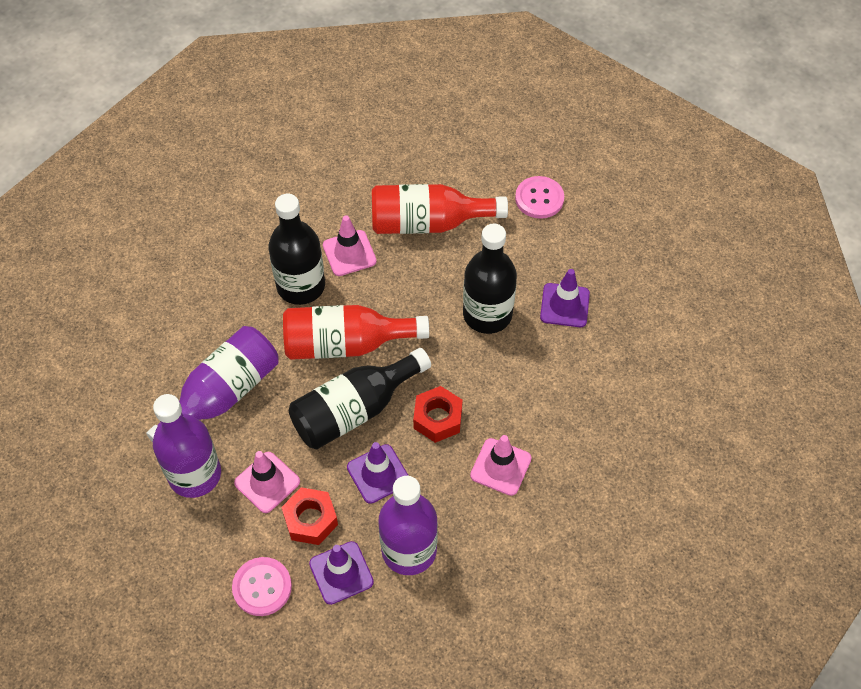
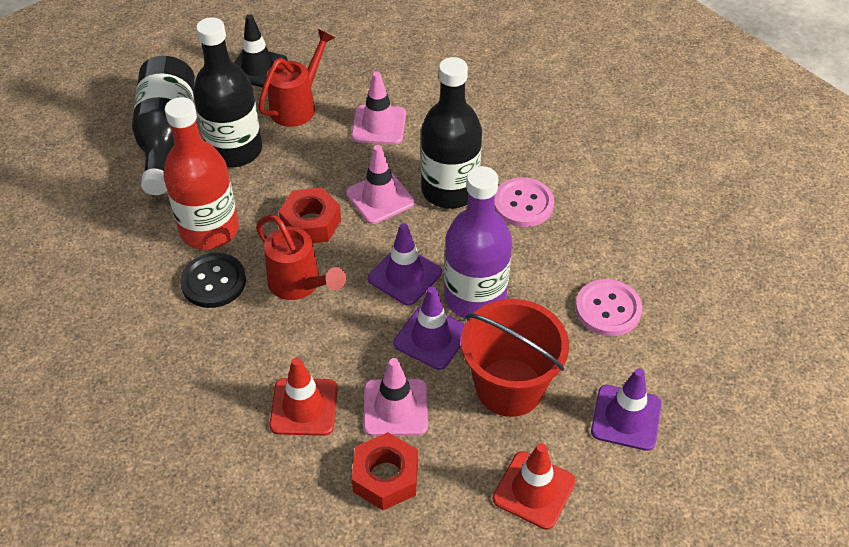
black button: none = 0 -> [180,253,246,308] = 1
black traffic cone: none = 0 -> [234,14,288,88] = 1
purple bottle: [146,326,278,442] [153,394,221,498] [379,476,438,575] = 3 -> [444,166,512,319] = 1
red bottle: [283,305,429,360] [372,184,508,234] = 2 -> [163,97,239,250] = 1
red bucket: none = 0 -> [461,299,569,417] = 1
red traffic cone: none = 0 -> [269,357,338,436] [493,443,576,530] = 2
red watering can: none = 0 -> [256,215,346,300] [258,29,335,127] = 2

